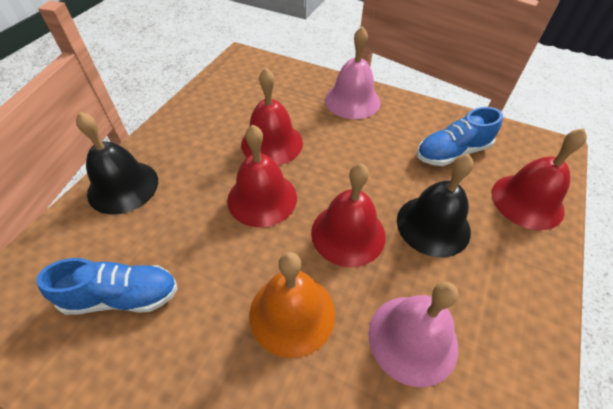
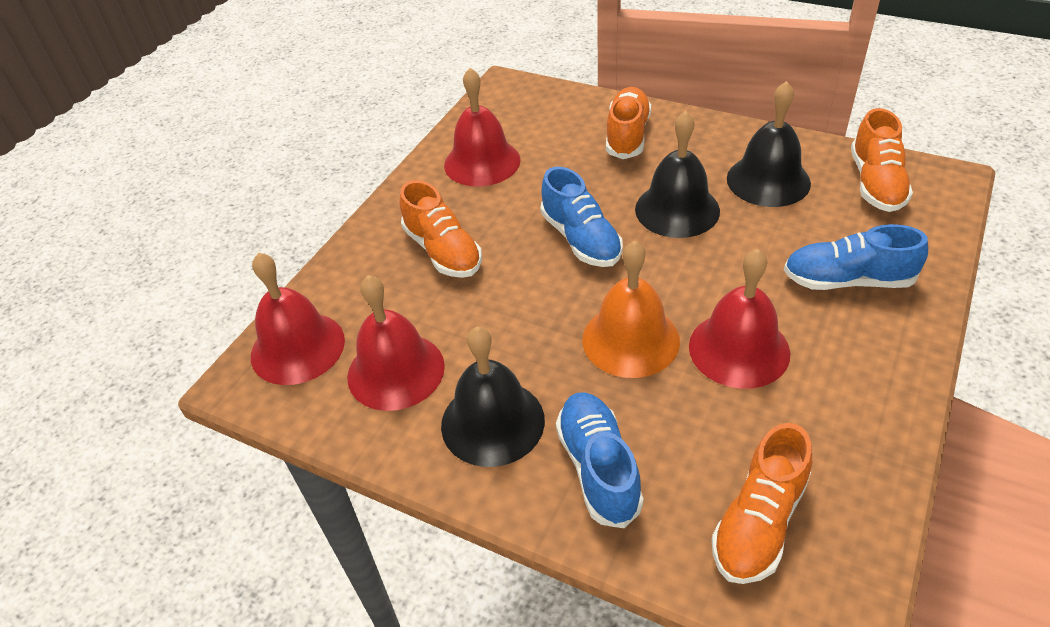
black bell: [76,112,158,215] [397,154,474,257] = 2 -> [441,327,545,467] [635,111,720,238] [727,81,811,207] = 3
blue shoe: [36,258,178,315] [417,107,503,166] = 2 -> [540,167,623,267] [556,392,644,528] [784,224,928,290] = 3
orange shoe: none = 0 -> [399,180,482,278] [606,87,651,159] [712,423,812,584] [851,108,913,212] = 4
pink bell: [325,26,380,119] [368,282,458,387] = 2 -> none = 0

